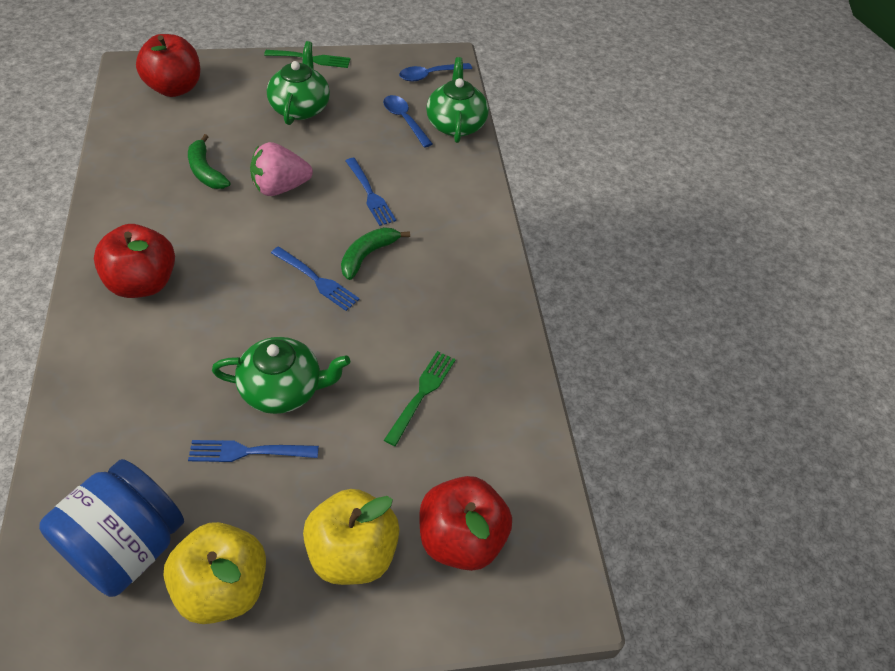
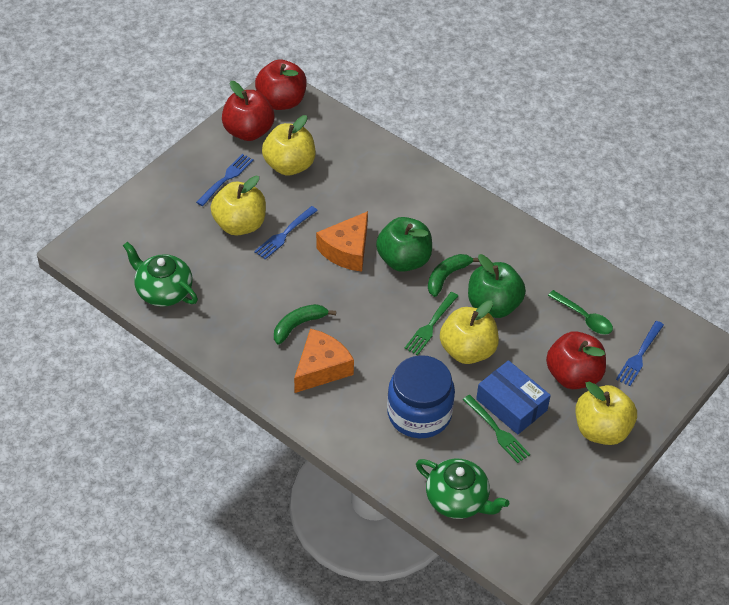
blue box: none = 0 -> [476,360,551,435] = 1
blue spoon: [383,95,433,148] [399,63,472,81] = 2 -> none = 0
green apple: none = 0 -> [376,217,432,272] [468,254,526,318] = 2
green spoon: none = 0 -> [548,290,613,335] = 1
green teapot: [212,337,350,414] [267,41,330,125] [426,57,489,143] = 3 -> [123,241,198,307] [416,459,509,519] = 2
orange cheese: none = 0 -> [294,328,354,393] [316,211,368,272] = 2
pink strawberry: [250,142,313,196] = 1 -> none = 0
yellow apple: [163,522,266,624] [303,489,400,585] = 2 -> [210,176,266,235] [262,115,315,176] [440,300,499,364] [576,381,637,445] = 4

